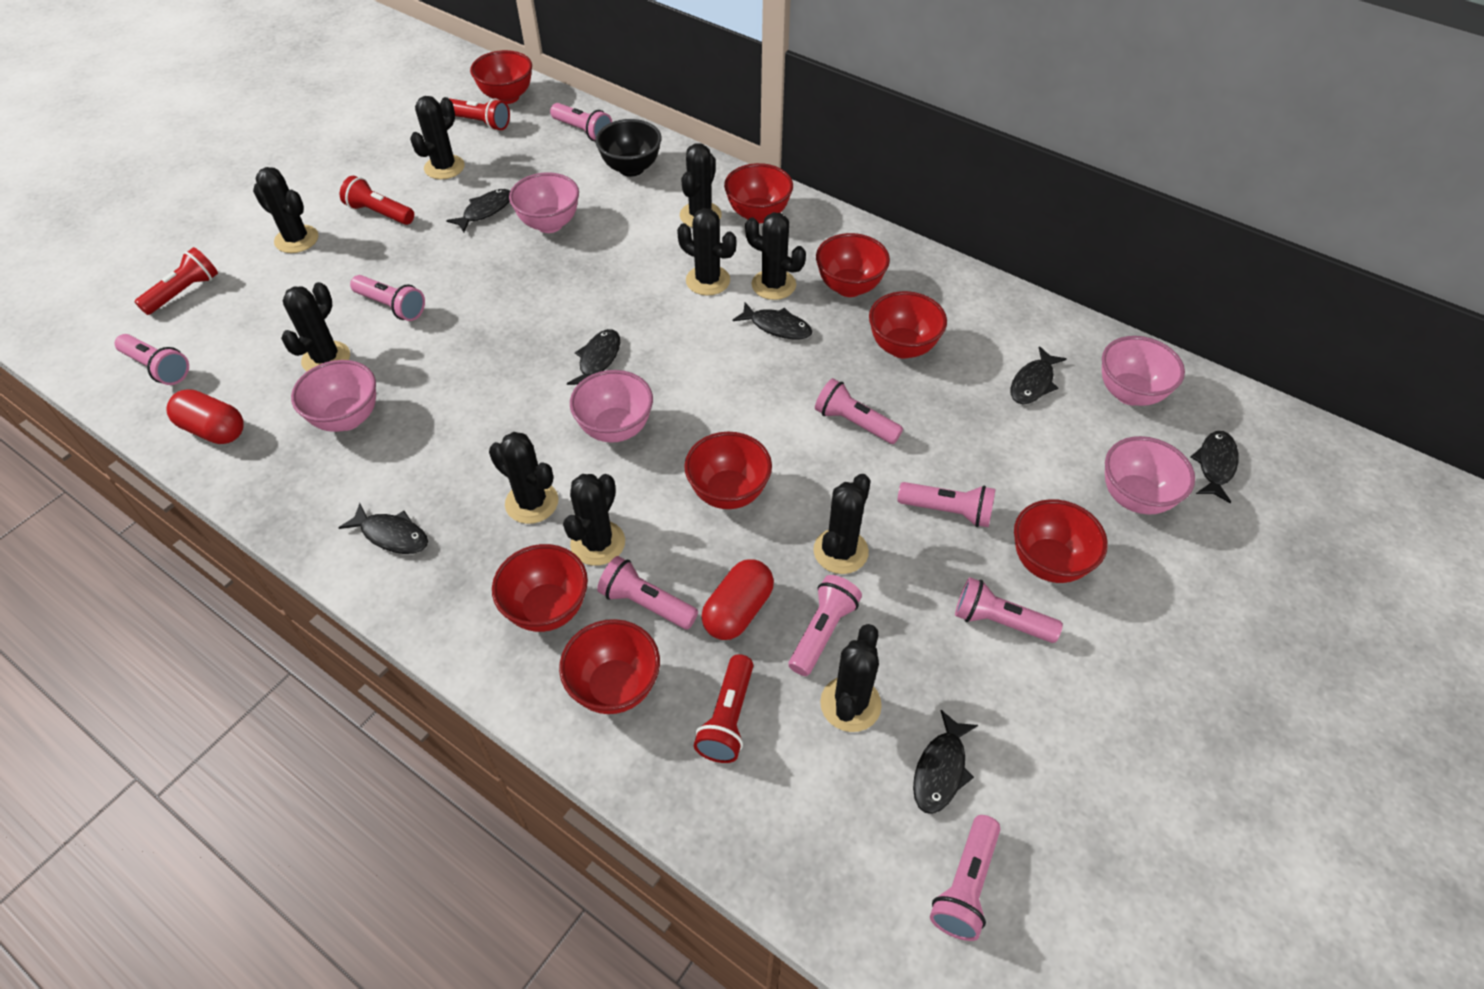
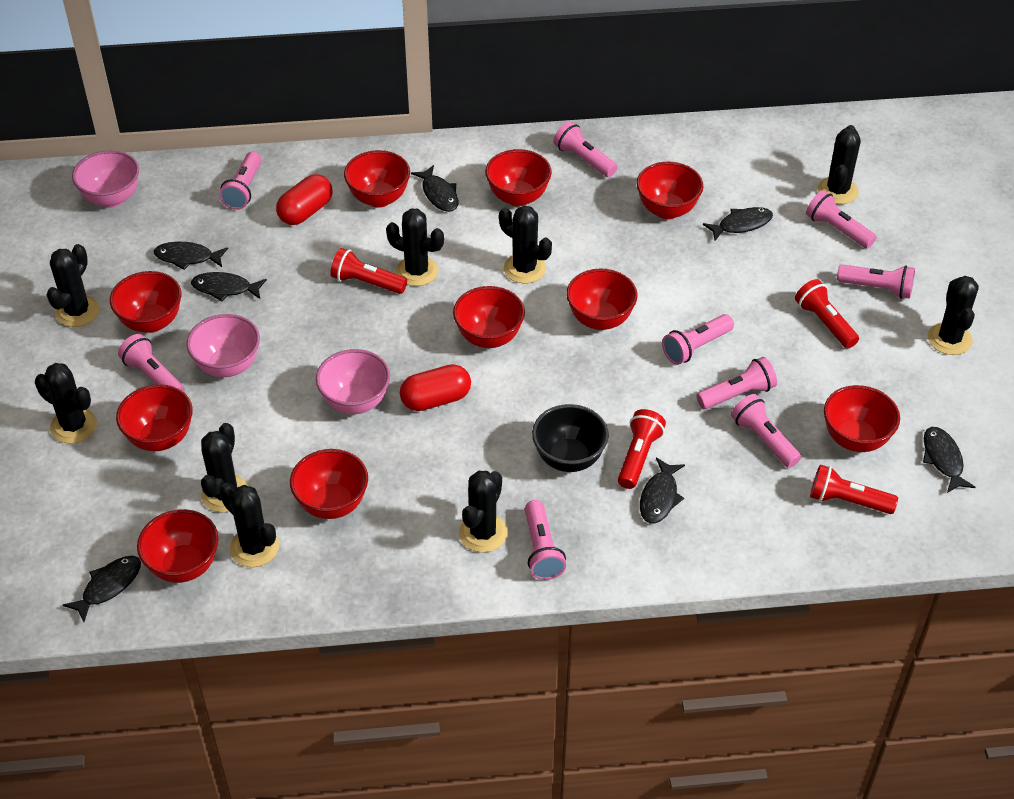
black cactus: [253,167,318,253] [281,282,350,372] [410,96,465,179] [489,432,558,524] [563,474,625,566] [677,208,736,296] [680,144,722,228] [745,212,806,300] [813,474,871,574] [820,624,882,732] = 10 -> [35,363,97,444] [47,244,99,327] [201,423,248,513] [219,483,279,567] [386,208,444,286] [459,471,508,552] [499,205,552,283] [818,125,861,204] [928,276,979,355] = 9
pink bowl: [291,360,376,432] [509,172,579,233] [570,370,653,443] [1102,336,1185,406] [1105,436,1195,514] = 5 -> [72,150,139,208] [186,314,260,377] [316,349,390,414] = 3
red bowl: [470,50,532,104] [492,544,588,632] [559,619,660,714] [684,432,772,509] [724,163,793,223] [816,233,890,297] [869,291,947,359] [1014,499,1108,583] = 8 -> [110,271,181,333] [116,384,193,451] [137,509,219,583] [290,449,368,519] [344,150,410,208] [453,286,525,348] [485,149,552,207] [566,268,638,330] [636,162,703,219] [824,385,900,452] = 10

